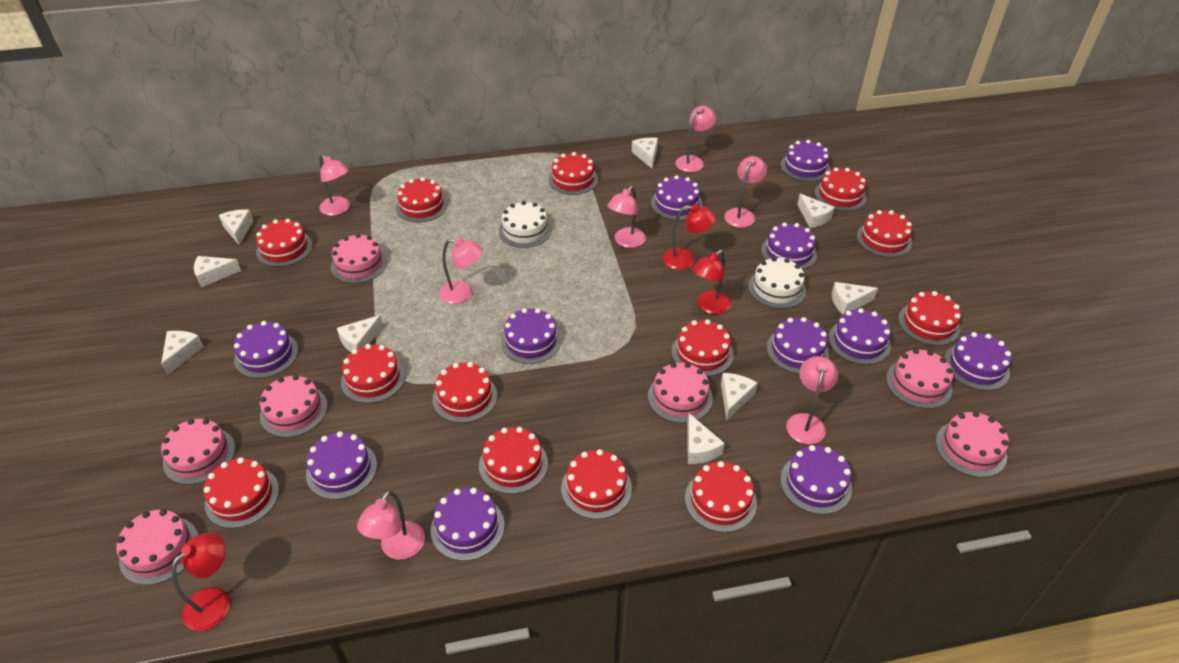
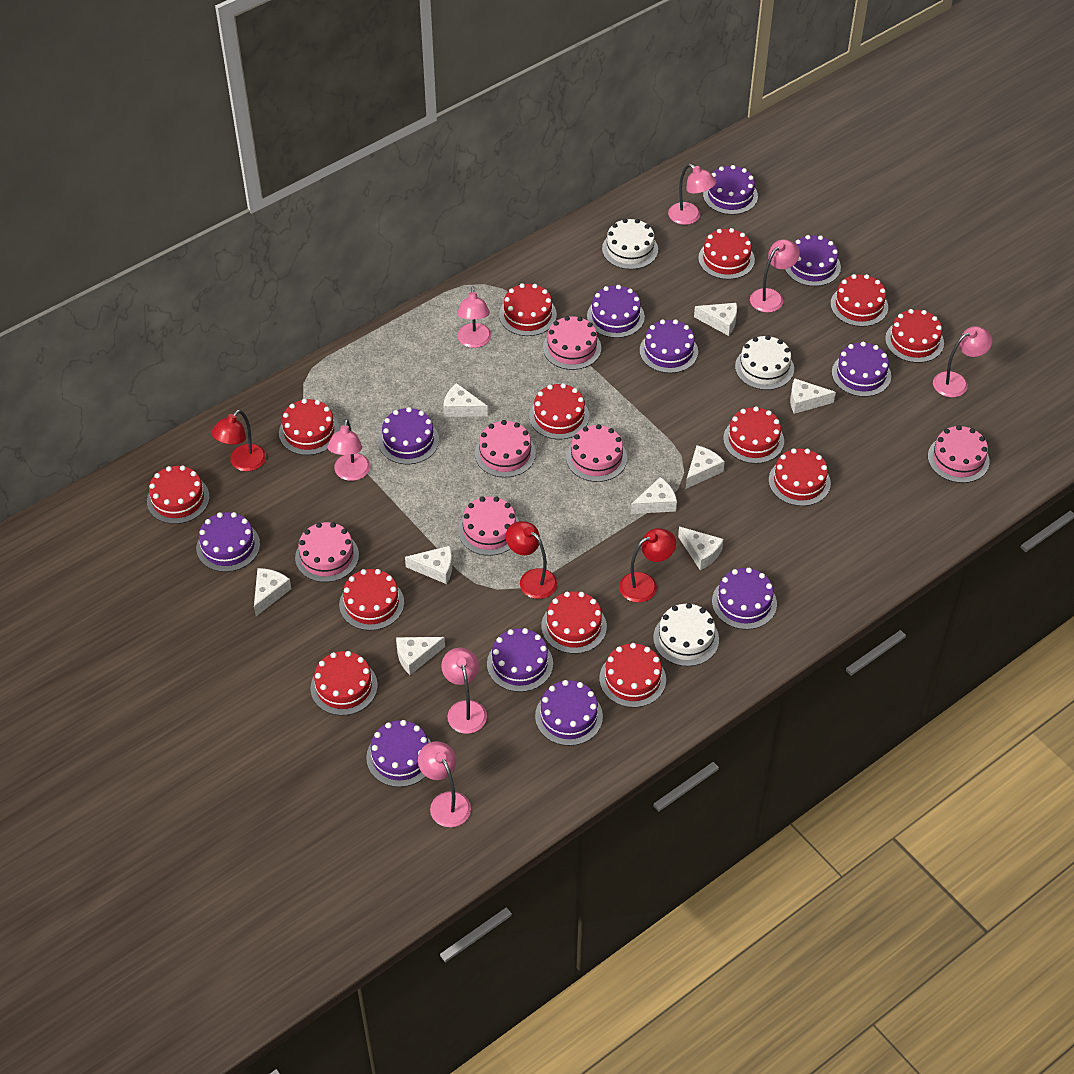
pink cake: [116,509,198,585] [161,419,235,485] [260,375,328,437] [331,234,387,283] [648,363,713,423] [886,349,953,409] [936,411,1009,477] = 7 -> [295,522,359,582] [458,496,519,556] [475,420,536,478] [543,316,601,370] [566,424,627,482] [928,425,990,483] = 6
white cake: [499,201,552,248] [748,257,806,309] = 2 -> [602,219,658,269] [653,603,719,666] [735,335,794,390] = 3

